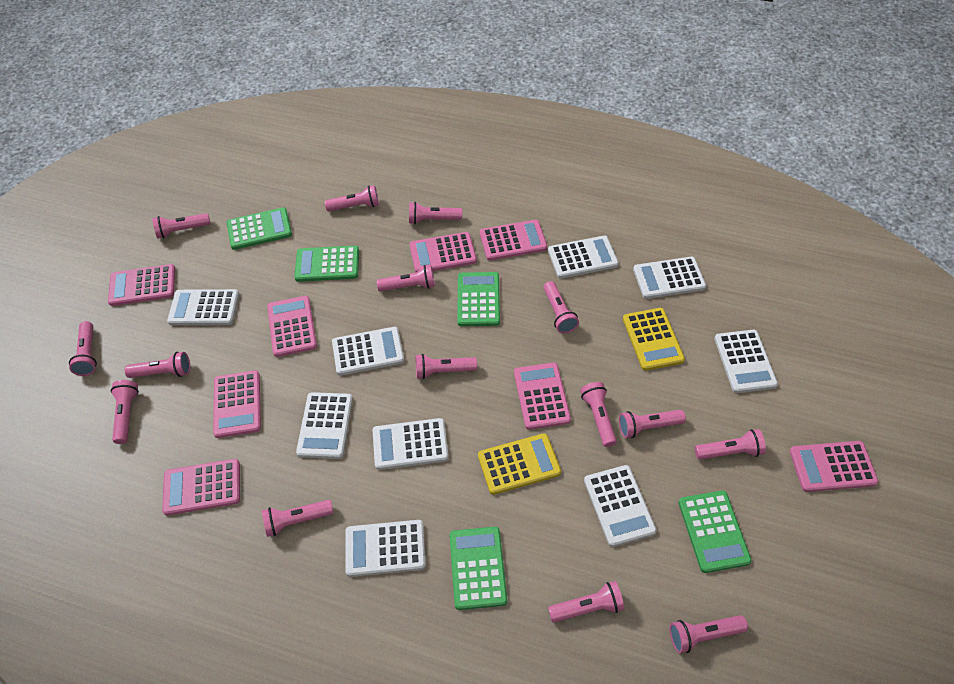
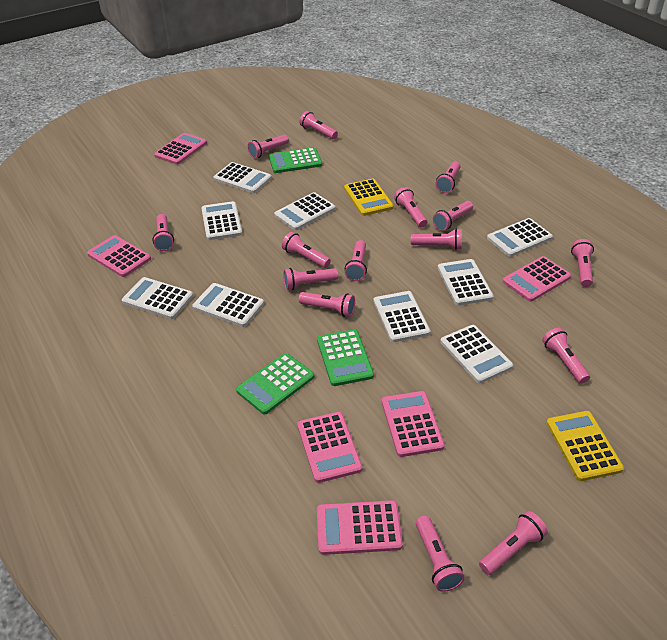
green calculator: [227,207,292,250] [294,245,359,282] [450,527,507,610] [457,272,500,326] [678,491,752,573] = 5 -> [236,353,314,415] [269,147,322,173] [317,329,374,386] = 3
pink calculator: [108,264,175,306] [162,459,240,516] [213,370,261,438] [267,296,317,357] [410,232,477,272] [480,220,547,261] [514,362,571,430] [790,441,879,492] = 8 -> [87,235,151,277] [154,133,207,165] [297,412,363,483] [317,500,403,555] [382,391,445,457] [503,256,571,302] = 6

